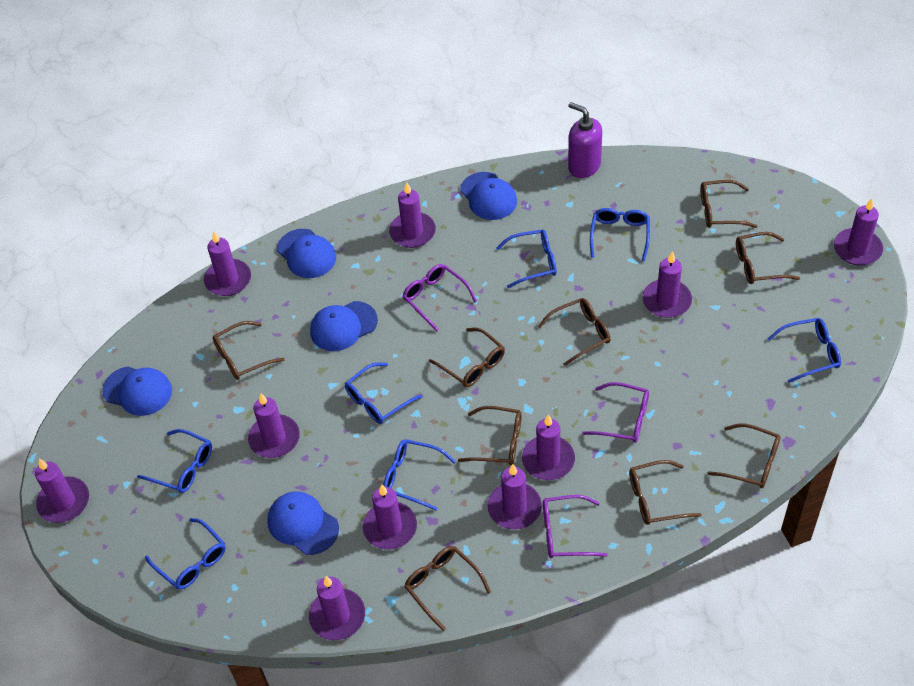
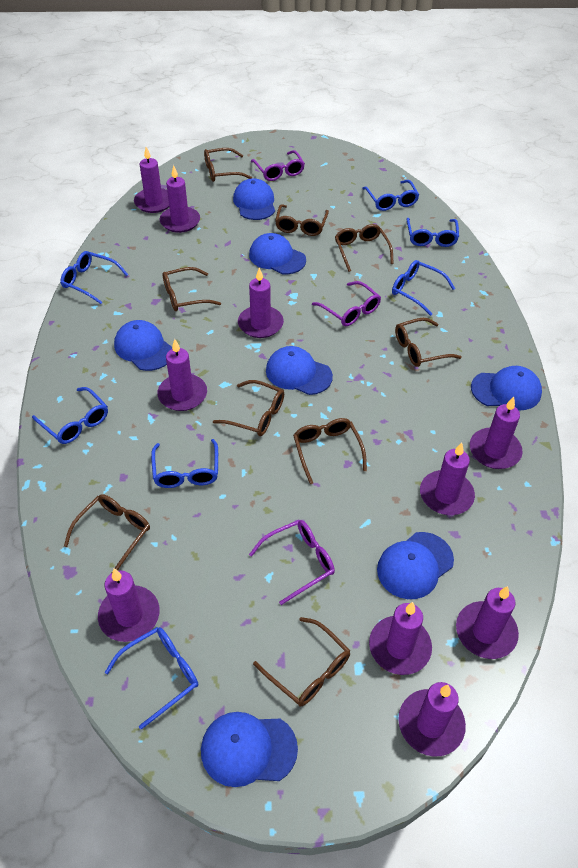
blue cap: [102,366,172,416] [267,491,339,555] [277,229,336,278] [310,301,378,351] [460,172,517,220] = 5 -> [114,320,172,371] [201,712,298,787] [233,178,275,220] [249,233,306,274] [266,346,333,395] [377,532,454,599] [471,366,542,411] = 7
purple soap dispenser: [568,102,602,178] = 1 -> none = 0

